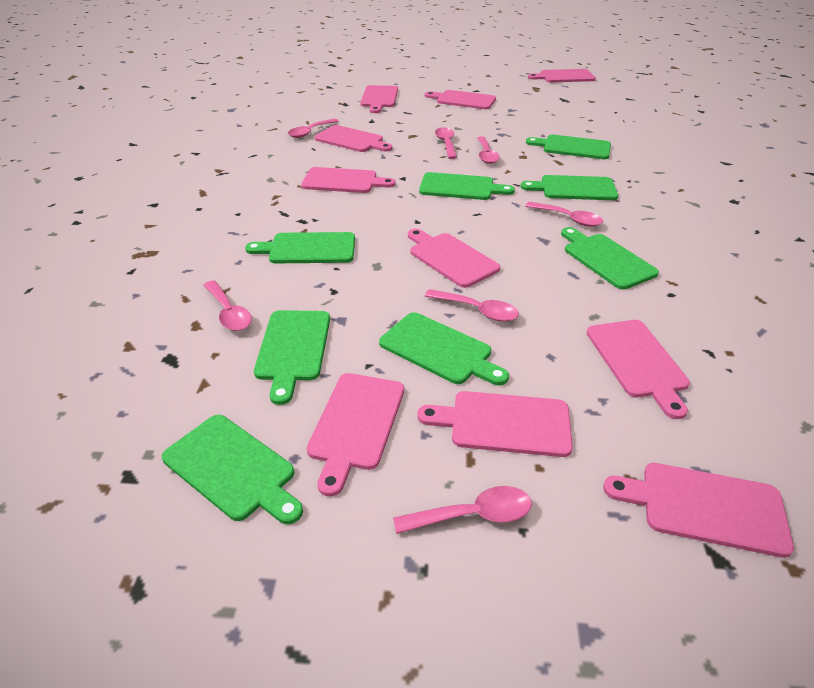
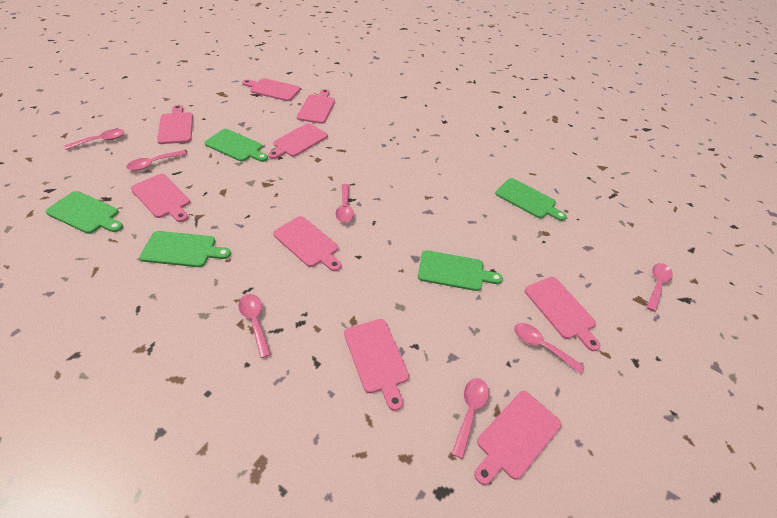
green cutting board: [162,415,303,524] [245,232,355,263] [254,310,330,405] [379,312,509,385] [419,172,515,200] [521,175,618,200] [526,135,611,159] [561,227,659,290] = 8 -> [46,191,123,234] [140,231,231,267] [204,129,268,162] [418,250,503,291] [495,178,567,221] = 5
pink cutting board: [301,167,395,193] [307,373,404,496] [315,125,392,152] [360,85,398,113] [408,229,500,288] [417,391,573,457] [425,90,496,109] [528,69,596,82] [587,320,690,419] [603,463,794,558] = 10 -> [131,174,190,222] [157,105,193,144] [242,78,300,101] [268,123,328,159] [273,216,342,271] [297,89,335,124] [344,319,409,411] [474,391,561,485] [525,277,601,351] = 9

